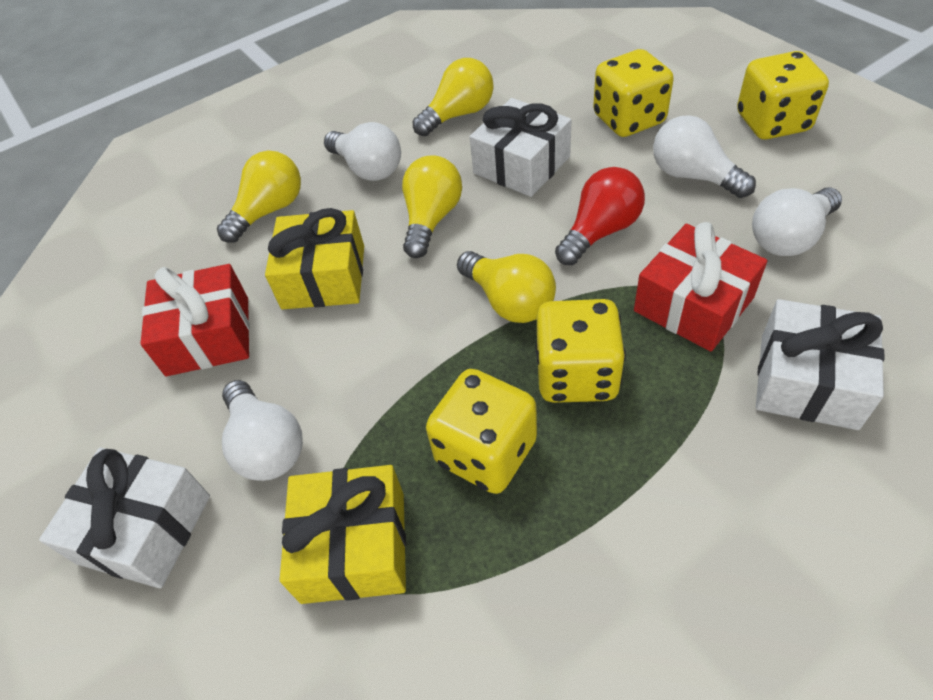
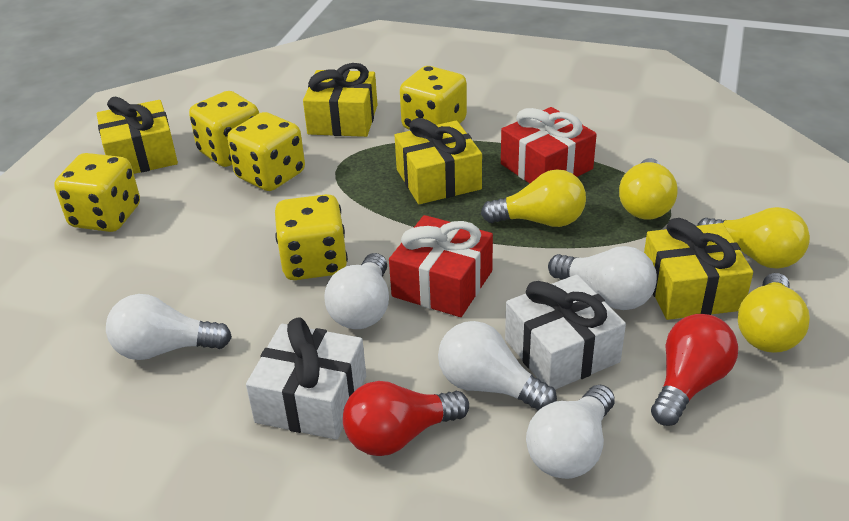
red light bulb: [555,167,645,265] = 1 -> [343,381,469,456] [651,314,738,426] = 2
white gift: [39,448,210,588] [470,98,571,197] [756,299,885,430] = 3 -> [246,317,366,440] [505,275,626,390] = 2
white light bulb: [222,380,303,481] [324,122,401,181] [653,115,756,198] [752,187,842,256] = 4 -> [106,294,232,360] [324,253,389,329] [438,321,557,411] [526,385,615,479] [548,246,657,310] = 5
yellow dice: [426,369,537,494] [535,299,626,403] [593,49,674,137] [737,51,829,139] = 4 -> [54,153,140,232] [189,91,259,167] [227,112,305,191] [275,194,348,280] [400,66,467,130] = 5
yellow gift: [265,208,364,309] [280,465,406,604] = 2 -> [97,97,178,174] [303,63,377,137] [395,118,482,204] [644,218,753,320] = 4

